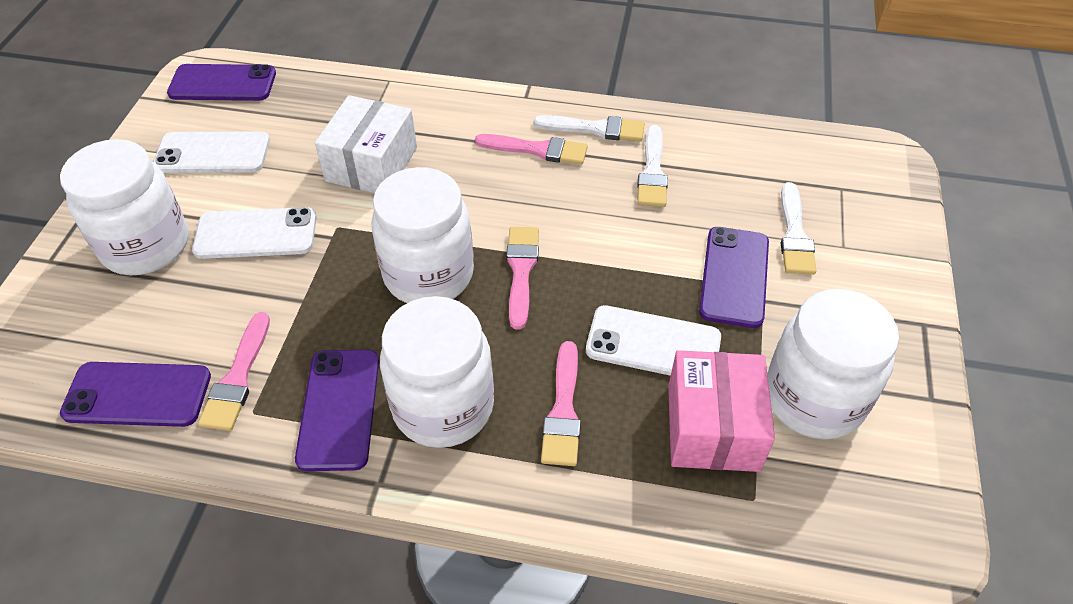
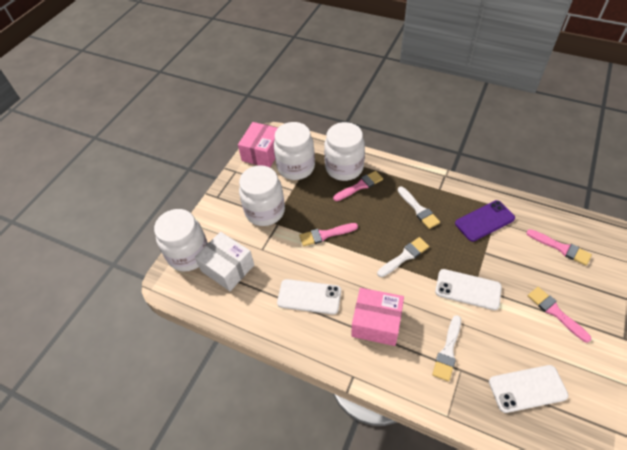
pink box: [668,350,775,472] = 1 -> [238,122,278,167] [351,288,404,346] = 2
purple phone: [60,362,211,427] [167,64,276,101] [295,350,379,471] [699,227,769,328] = 4 -> [455,200,515,242] = 1

